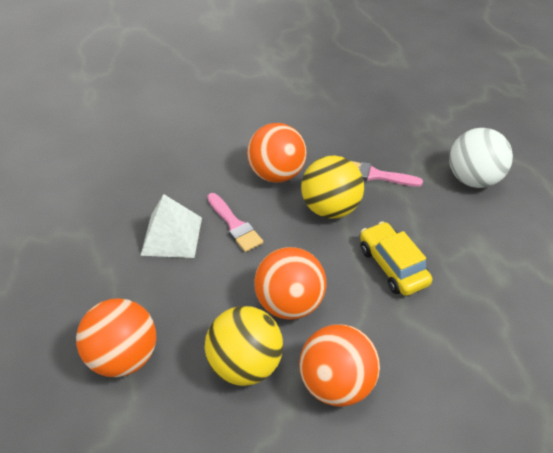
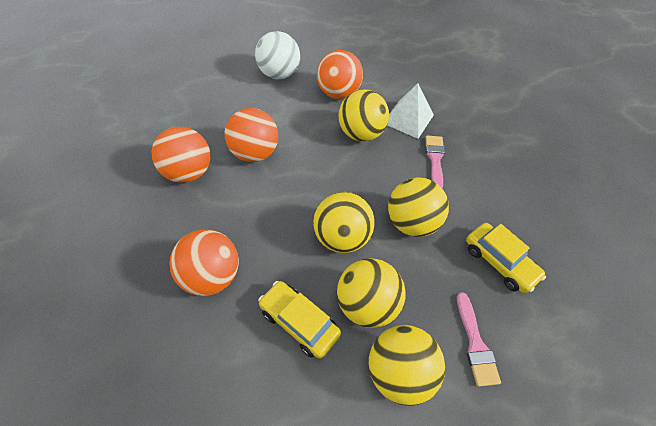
yellow ball: [205,306,283,386] [301,156,364,219] = 2 -> [313,192,374,253] [337,258,406,328] [338,90,389,141] [369,325,445,406] [388,177,449,237] = 5
yellow car: [360,221,432,296] = 1 -> [258,281,341,359] [466,223,546,293] = 2

